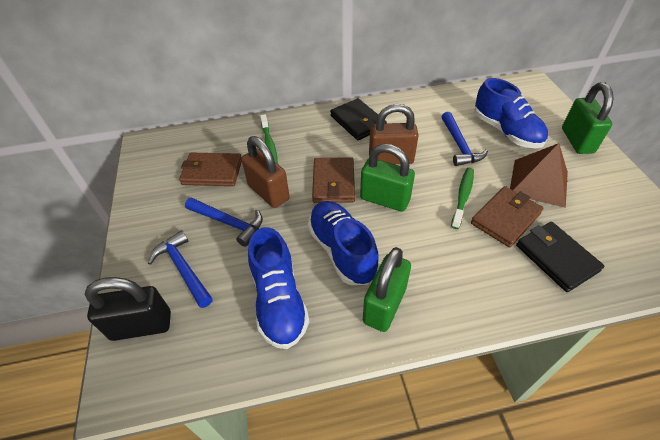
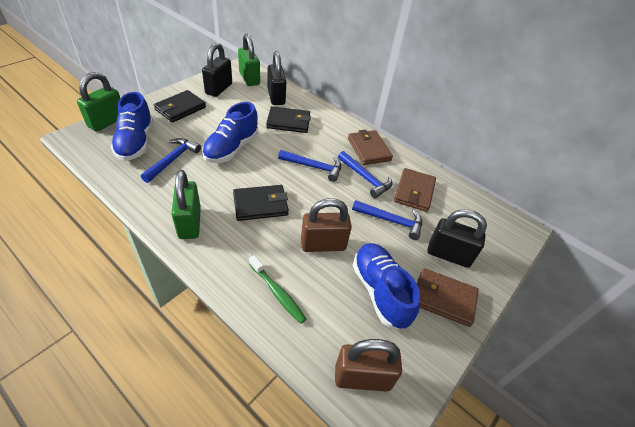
black padlock: [84,277,171,341] = 1 -> [202,43,232,97] [268,51,286,105] [428,209,487,268] = 3
black wallet: [330,98,387,140] [516,222,604,292] = 2 -> [154,90,206,123] [233,185,289,221] [266,106,311,133] = 3
blue hammer: [148,230,213,308] [185,197,263,247] [441,112,488,166] = 3 -> [141,138,201,183] [278,150,341,182] [338,151,393,198] [352,200,422,240] = 4
brown pyramid: [510,143,568,208] = 1 -> none = 0
green toothbrush: [260,114,278,164] [451,168,474,229] = 2 -> [249,255,306,324] = 1

